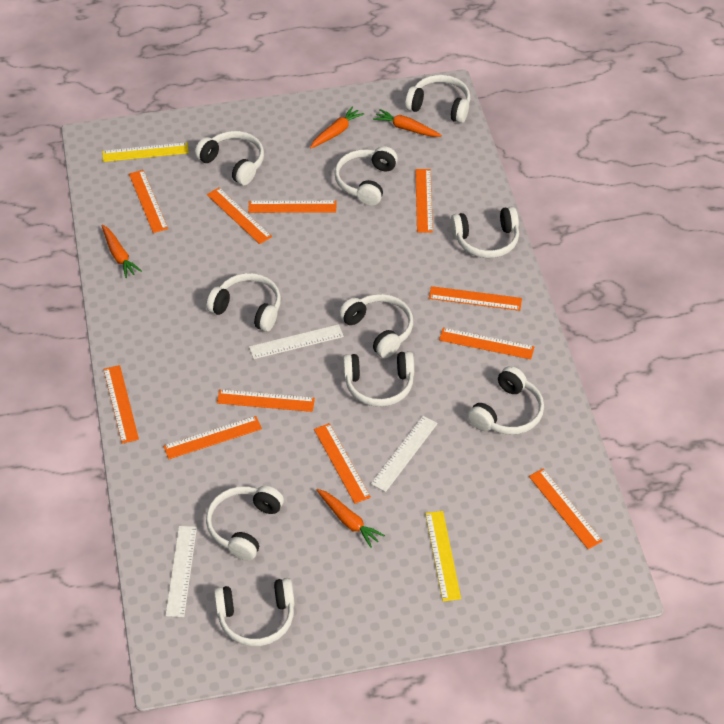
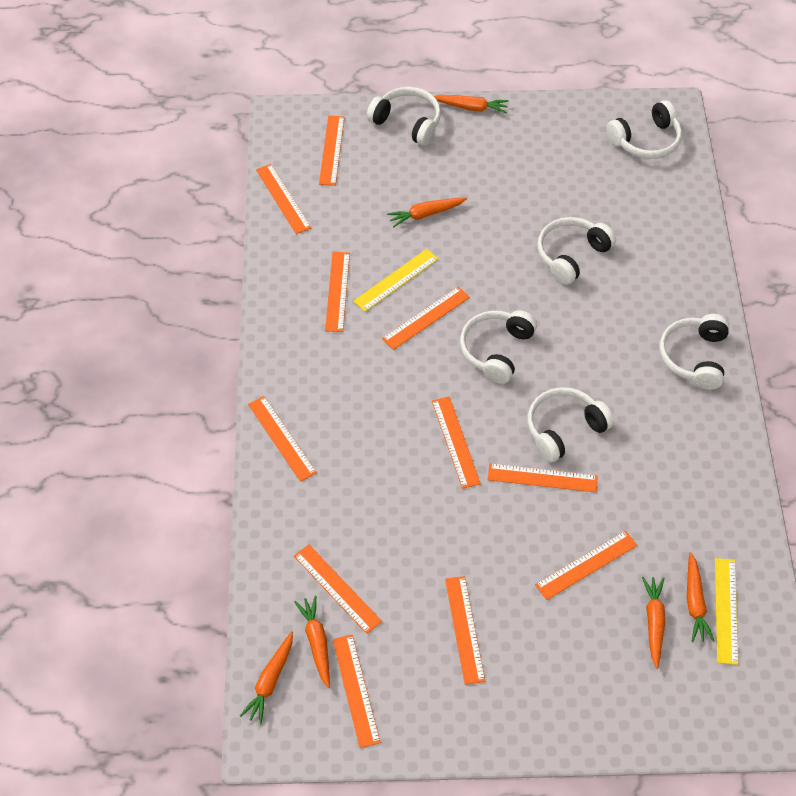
orange carrot: [101,225,142,278] [310,106,364,149] [316,489,385,548] [373,109,442,137] = 4 -> [240,631,293,724] [294,596,330,688] [387,197,467,227] [434,95,509,113] [642,577,665,669] [687,552,714,642] = 6
white headphones: [195,131,264,185] [206,486,284,561] [207,273,281,332] [214,578,295,646] [334,146,398,206] [339,294,413,358] [343,351,414,407] [405,75,470,123] [450,207,519,258] [468,366,544,435] = 10 -> [367,87,441,146] [460,310,537,384] [528,387,614,463] [537,217,616,285] [607,100,682,159] [659,314,729,390] = 6
white ruler: [165,526,197,617] [249,324,344,359] [371,416,438,492] = 3 -> none = 0

